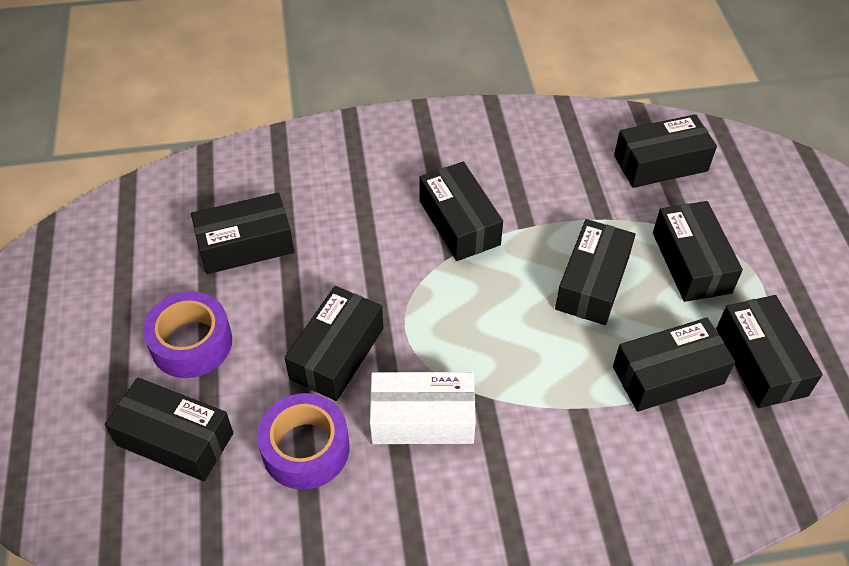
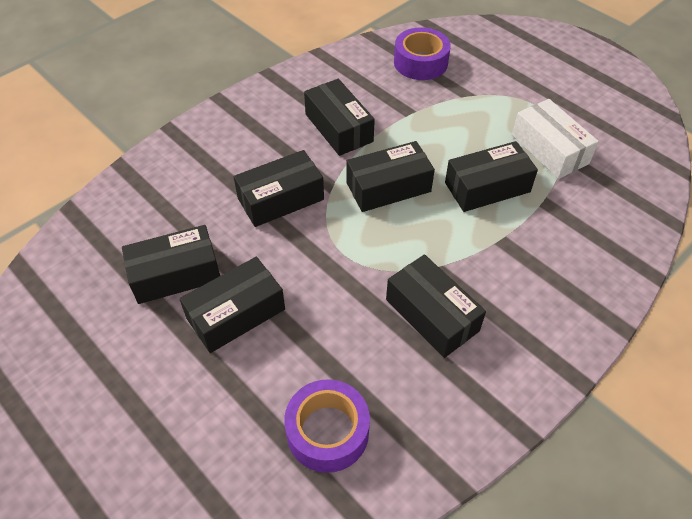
black box: [105,378,233,481] [191,193,294,274] [285,286,383,401] [419,162,503,261] [555,219,636,325] [613,318,735,412] [614,114,717,188] [653,201,743,302] [716,295,823,408] = 9 -> [122,225,220,304] [179,257,285,353] [234,150,324,227] [304,79,375,156] [346,141,435,212] [386,254,486,358] [445,141,538,212] = 7

